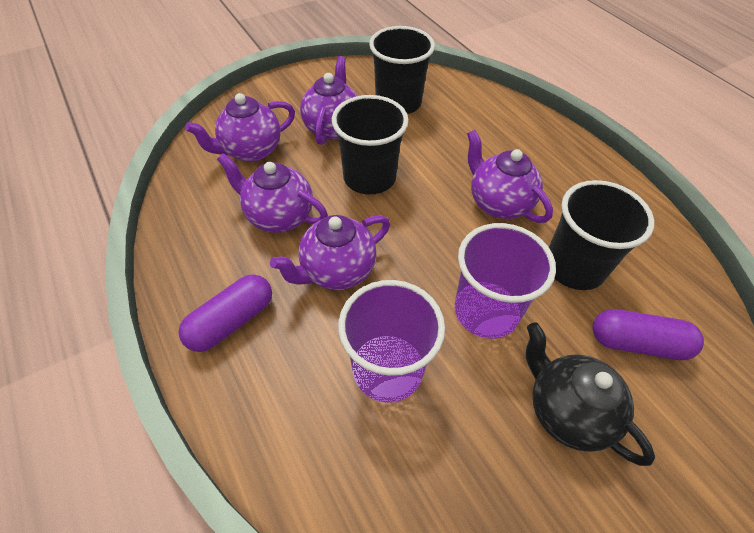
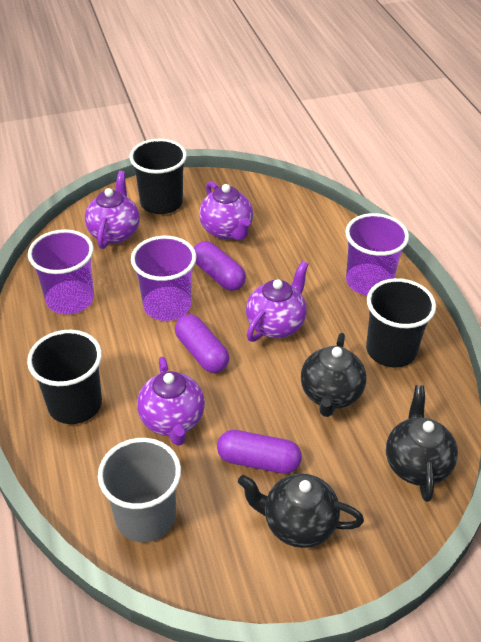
black teapot: [526,322,655,466] = 1 -> [238,473,364,548] [301,333,366,417] [386,385,458,502] = 3
grey cup: none = 0 -> [98,438,181,542] = 1
purple capsule: [179,274,272,352] [593,309,704,360] = 2 -> [175,314,229,373] [194,241,246,291] [217,430,302,474] = 3
purple cup: [338,280,445,402] [455,223,556,339] = 2 -> [28,229,94,314] [131,236,196,321] [345,213,409,295] = 3
purple teapot: [185,93,295,162] [217,153,328,233] [270,215,390,290] [300,56,357,145] [467,129,553,223] = 5 -> [85,171,140,249] [137,357,205,446] [199,181,253,240] [246,261,308,342] = 4

